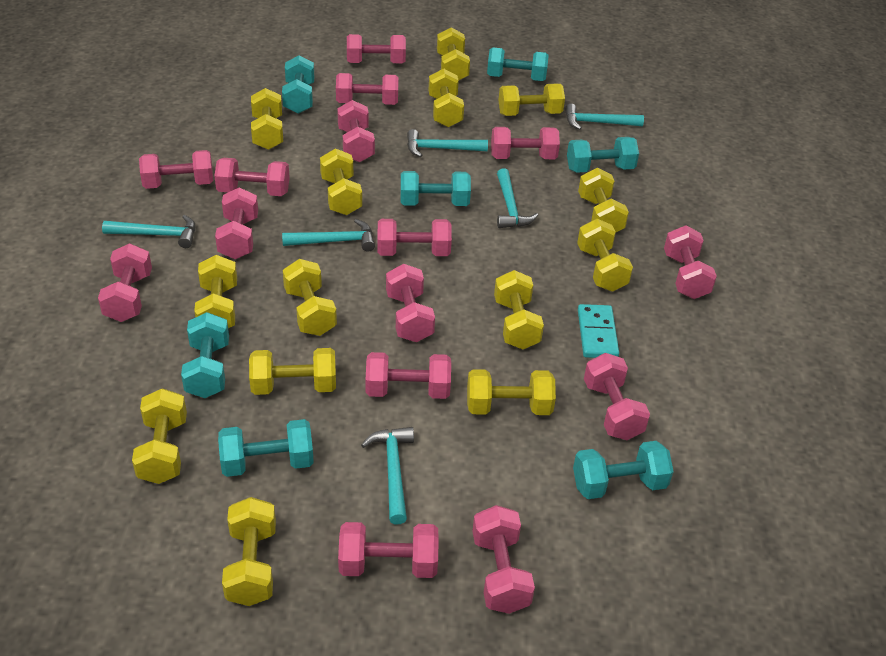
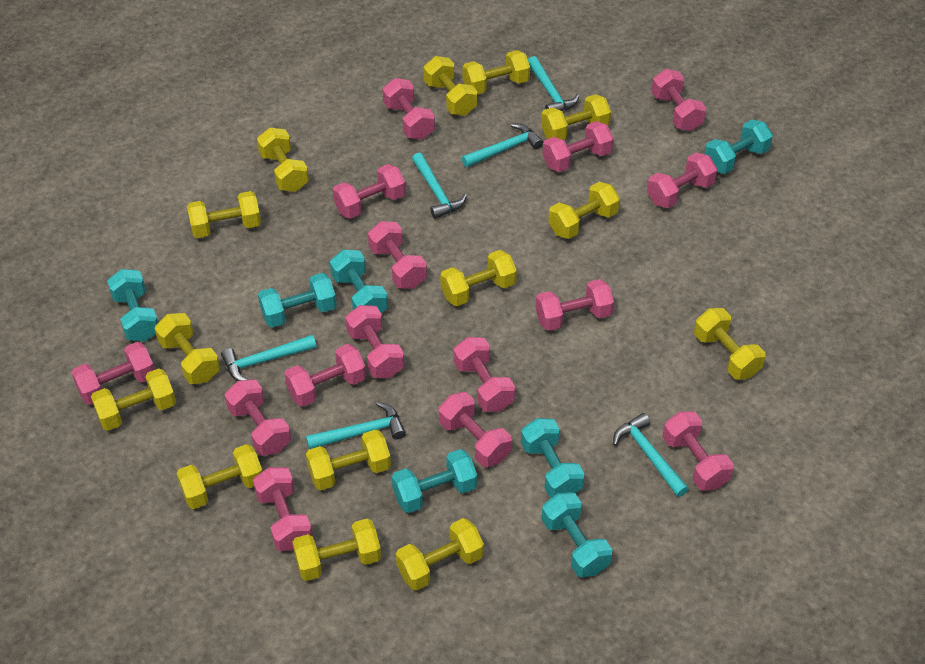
turquoise domino: [578,304,619,358] = 1 -> none = 0

